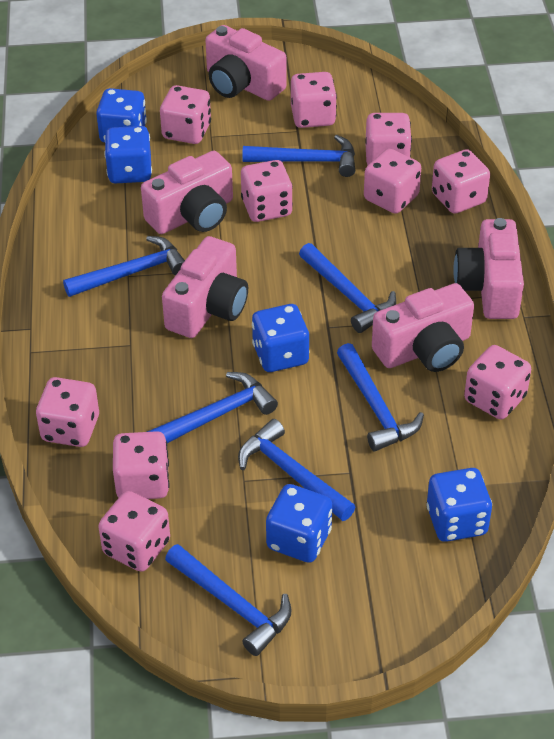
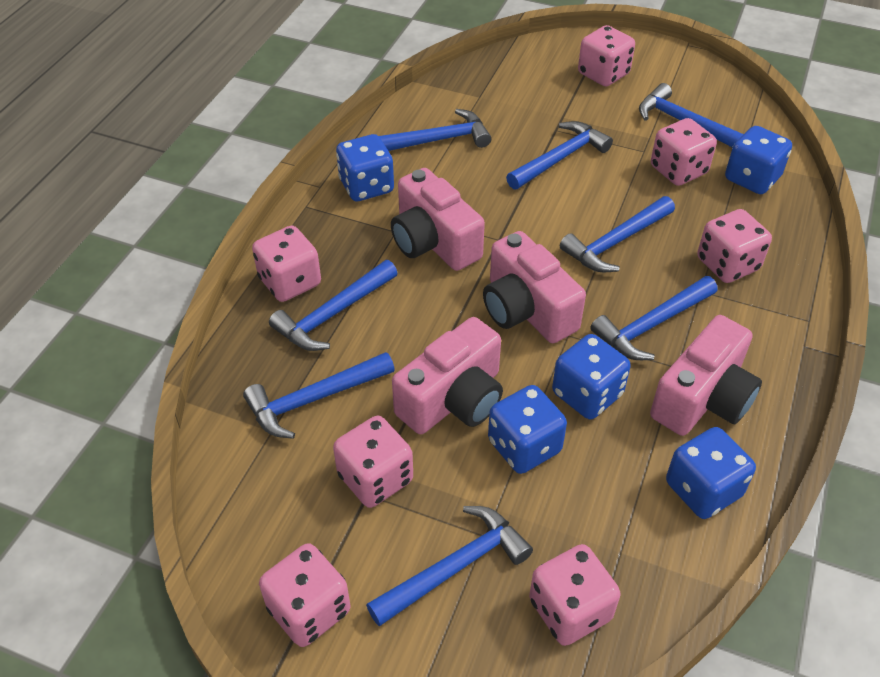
blue hammer: [63,236,185,297] [147,372,278,443] [165,544,291,656] [238,419,355,521] [242,135,355,177] [299,243,396,333] [337,343,424,451] = 7 -> [243,352,395,439] [269,260,398,351] [366,506,533,626] [379,109,491,151] [506,121,613,189] [560,196,675,273] [590,276,718,360] [639,83,744,147] = 8
pink camera: [141,151,233,234] [162,236,248,338] [205,25,287,101] [372,283,474,372] [453,218,524,319] = 5 -> [391,168,485,271] [392,317,503,434] [483,231,586,343] [650,315,762,436] = 4
pink dice: [36,377,99,447] [98,491,170,572] [113,431,169,499] [160,85,211,144] [241,160,293,222] [291,72,337,128] [364,149,421,214] [365,113,412,165] [432,149,490,214] [464,345,531,419] = 10 -> [252,226,321,302] [259,543,350,647] [333,416,413,508] [529,544,621,646] [578,25,635,86] [651,118,717,186] [697,209,772,283] = 7

